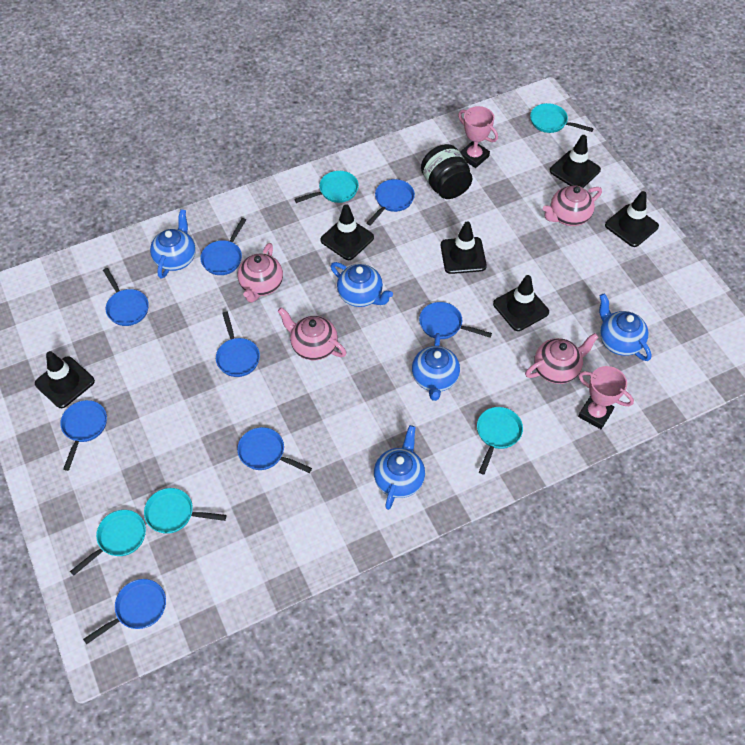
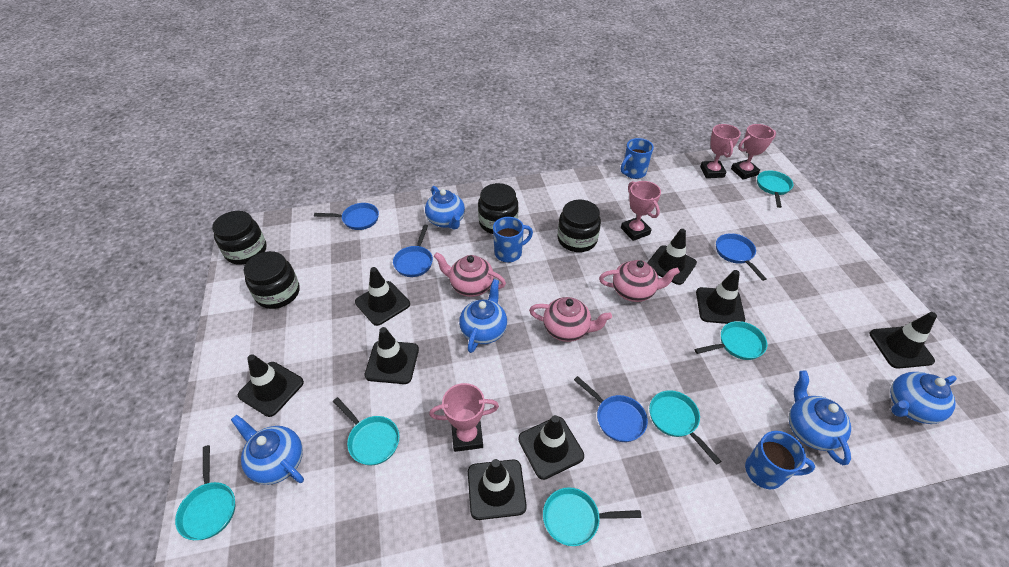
black jar: [421,144,473,199] = 1 -> [212,211,267,265] [244,251,300,309] [478,183,518,234] [558,200,601,252] = 4
black traffic cone: [35,351,95,408] [321,204,374,260] [441,221,487,274] [493,275,549,331] [550,135,601,188] [605,191,659,247] = 6 -> [238,354,304,417] [355,267,410,326] [364,327,419,384] [468,459,527,520] [518,415,584,480] [647,229,697,285] [696,270,745,324] [869,312,937,369] = 8
blue mug: none = 0 -> [493,217,533,263] [621,138,654,179] [745,431,815,489] = 3
blue pan: [60,400,107,471] [83,579,166,645] [103,268,149,326] [200,218,246,275] [216,312,260,377] [237,427,312,473] [367,179,415,226] [419,302,492,339] = 8 -> [314,203,379,230] [393,225,433,277] [574,376,648,442] [716,233,767,281] = 4
pink teapot: [238,243,283,303] [278,307,347,360] [525,333,599,384] [543,185,602,226] = 4 -> [434,252,506,297] [529,297,612,342] [599,260,680,302] = 3
pink trophy: [458,106,498,168] [578,366,634,429] = 2 -> [429,383,499,452] [621,181,661,241] [700,124,741,178] [731,124,776,180] = 4
turquoise pan: [70,510,146,576] [144,488,226,534] [294,171,359,203] [477,407,523,475] [530,103,594,133] = 5 -> [175,445,235,540] [333,397,400,465] [543,487,642,546] [649,390,721,465] [695,321,767,360] [757,170,793,208] = 6

